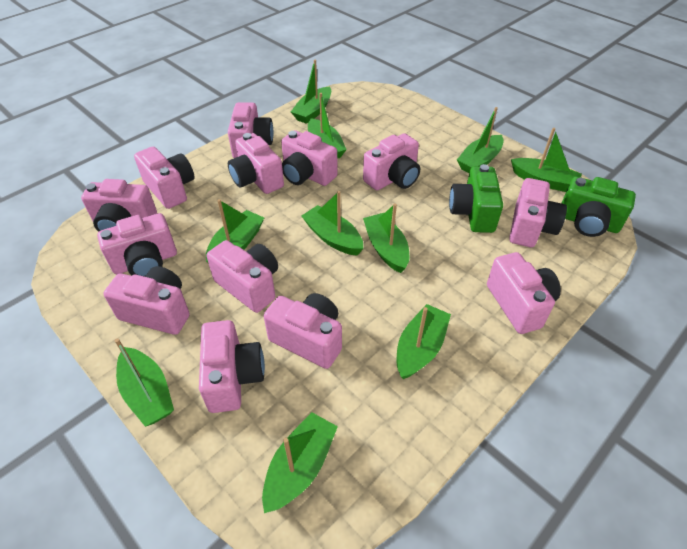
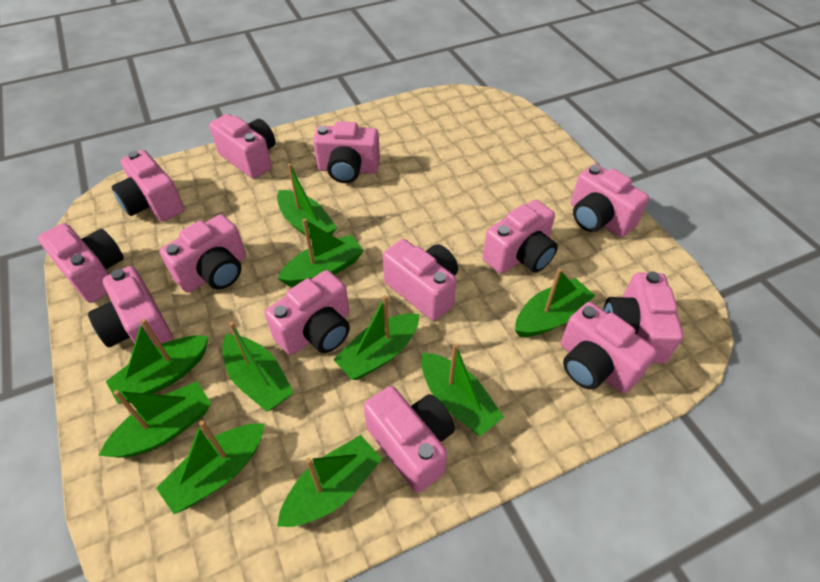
green camera: [449,164,503,233] [561,177,636,237] = 2 -> none = 0

